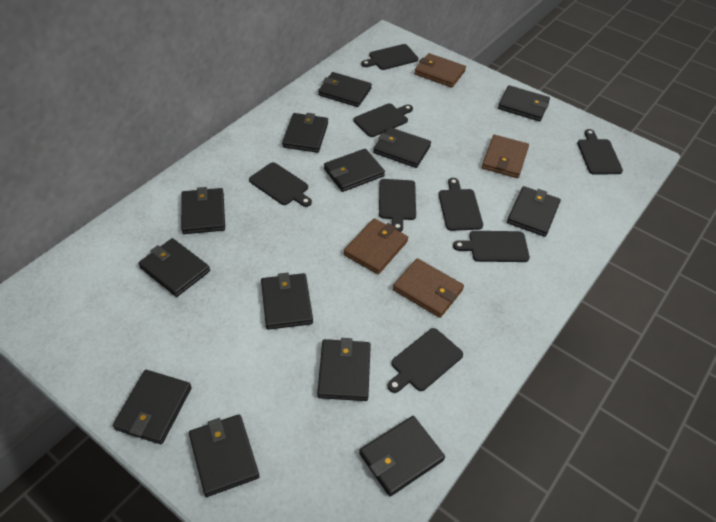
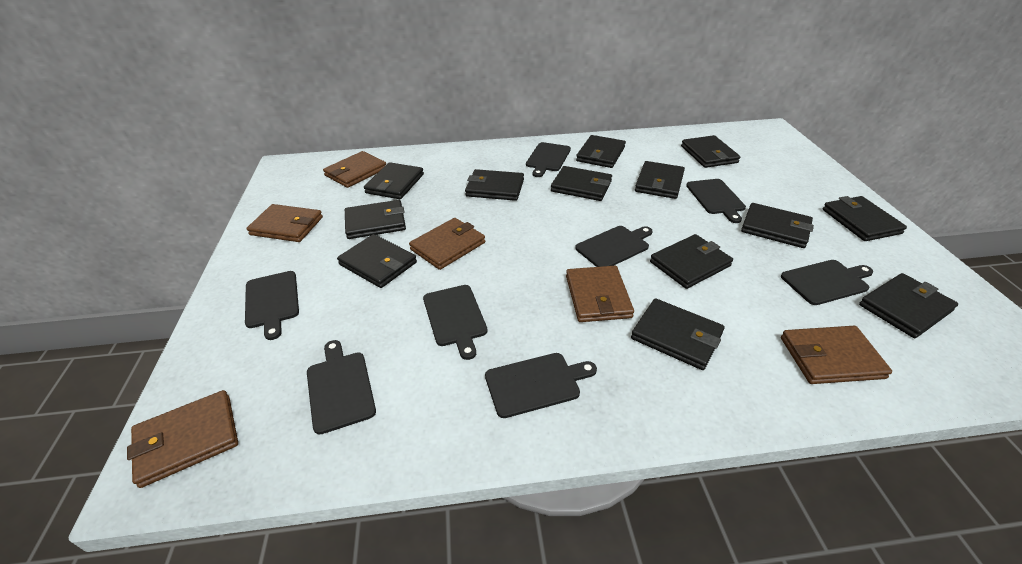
brown wallet: [344,218,408,274] [393,258,464,318] [414,53,466,88] [482,135,529,178] = 4 -> [127,390,238,488] [246,204,323,242] [323,151,386,188] [409,218,485,270] [566,266,634,322] [781,326,892,384] = 6

